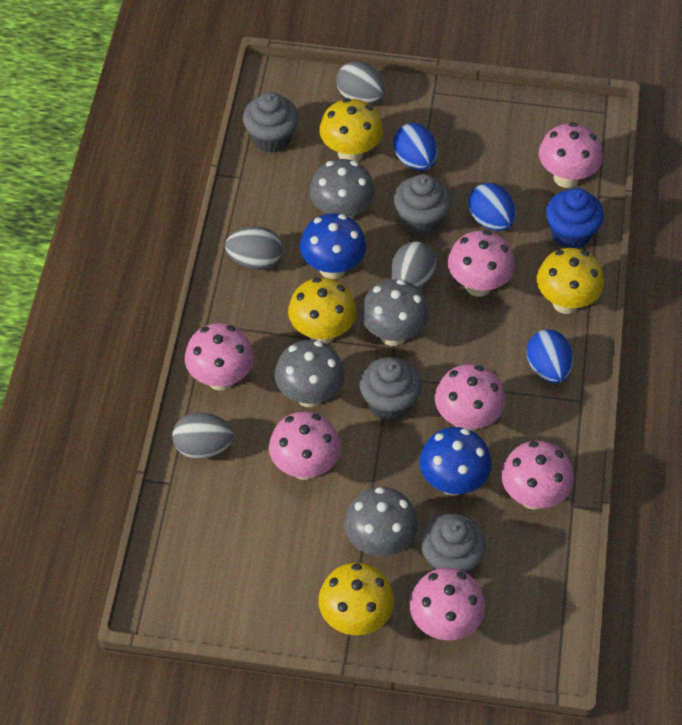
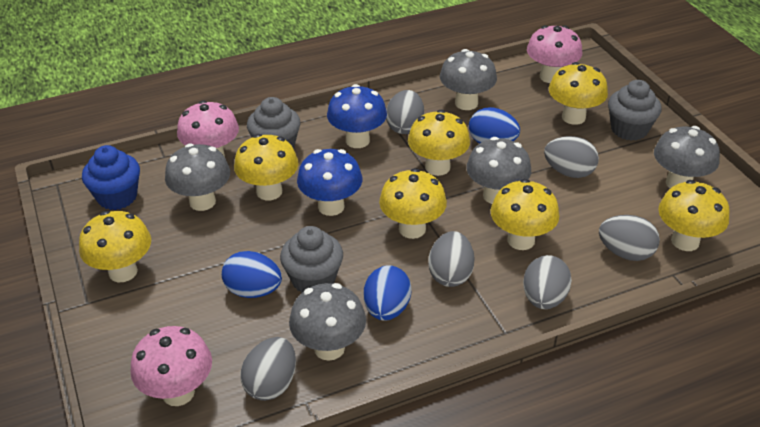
grey cupcake: [243,92,299,153] [360,357,421,421] [394,174,451,235] [421,514,486,574] = 4 -> [247,97,301,149] [280,226,343,293] [608,80,662,141] = 3
grey egg: [172,413,234,459] [225,226,283,270] [336,61,385,104] [391,241,436,289] = 4 -> [240,337,296,401] [386,90,424,134] [428,231,475,287] [523,255,572,309] [544,136,599,178] [599,215,660,261] = 6
grey mushroom: [275,340,344,407] [309,159,375,219] [344,487,418,556] [361,279,429,346] = 4 -> [165,143,230,211] [289,283,366,361] [440,49,497,110] [466,137,531,204] [654,126,720,188] = 5
pink mushroom: [185,323,254,390] [269,411,341,480] [409,568,485,640] [435,364,505,431] [448,230,515,297] [501,441,574,510] [539,122,603,188] = 7 -> [130,326,212,406] [177,100,239,157] [527,25,582,83] = 3
yellow mushroom: [288,277,356,344] [318,563,394,635] [319,98,383,162] [537,248,604,314] = 4 -> [79,211,151,282] [234,134,298,200] [379,168,447,239] [408,110,470,176] [490,179,559,250] [549,62,608,125] [658,180,730,251] = 7

